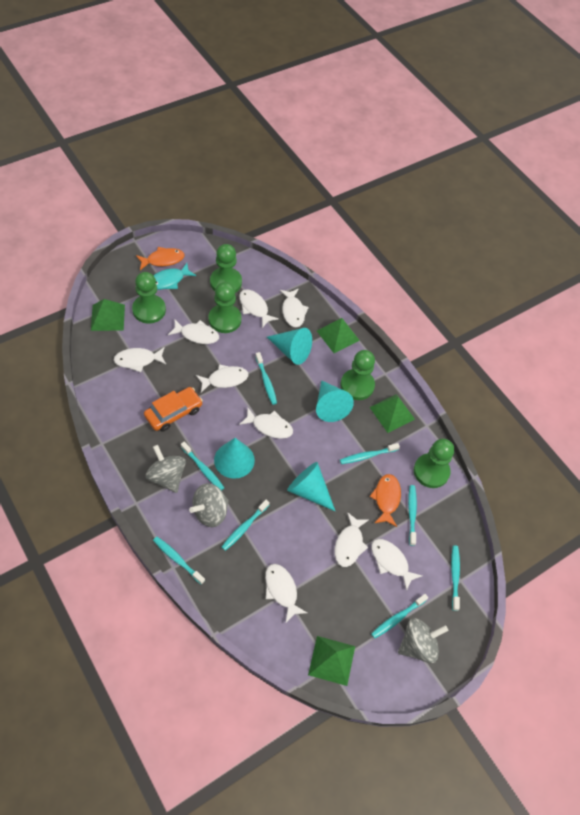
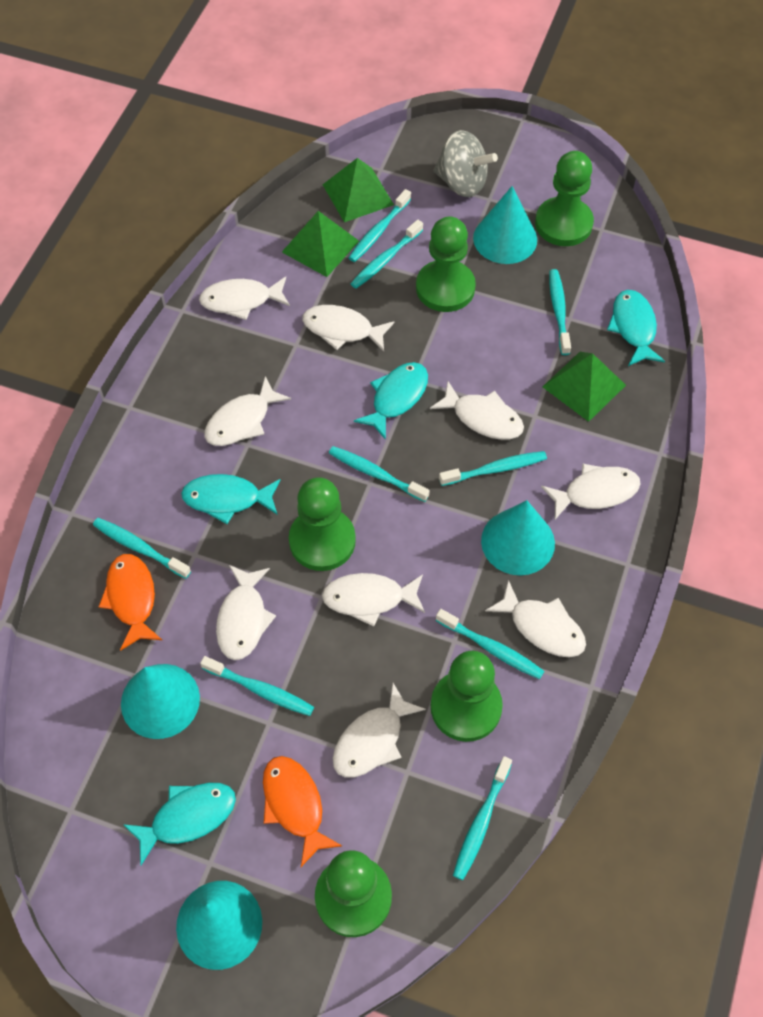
green pyramid: [91,299,125,331] [308,636,355,686] [317,318,360,353] [370,394,415,433] = 4 -> [282,211,359,277] [323,158,394,222] [543,352,626,422] = 3
grey spinning top: [145,445,186,493] [189,483,229,527] [398,618,448,663] = 3 -> [433,130,498,197] = 1
orange car: [144,387,203,432] = 1 -> none = 0
turquoise fish: [153,263,196,290] = 1 -> [123,783,236,865] [181,474,280,524] [354,362,428,440] [607,290,665,366] = 4
turquoise toothbrush: [153,536,205,584] [181,442,224,491] [221,500,270,551] [255,352,277,405] [340,443,400,464] [371,594,428,639] [408,485,417,546] [451,545,460,611] = 8 -> [93,518,191,579] [200,656,314,716] [329,446,430,502] [348,189,411,262] [350,220,423,289] [436,609,544,679] [439,451,547,486] [453,756,512,880] [549,269,571,355] = 9

